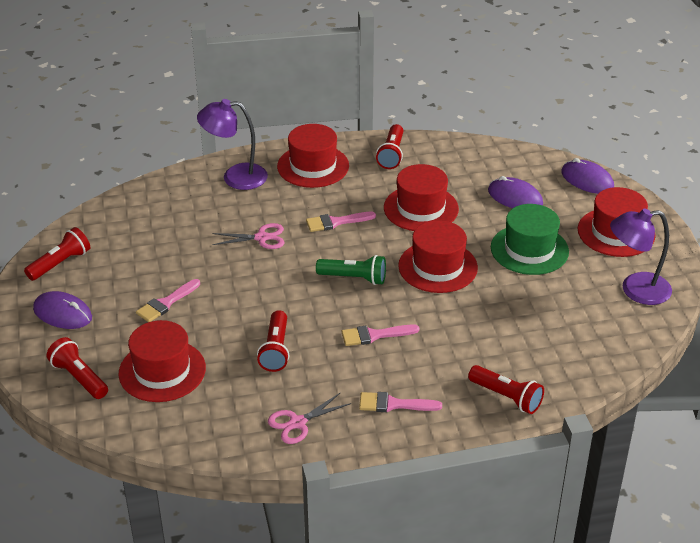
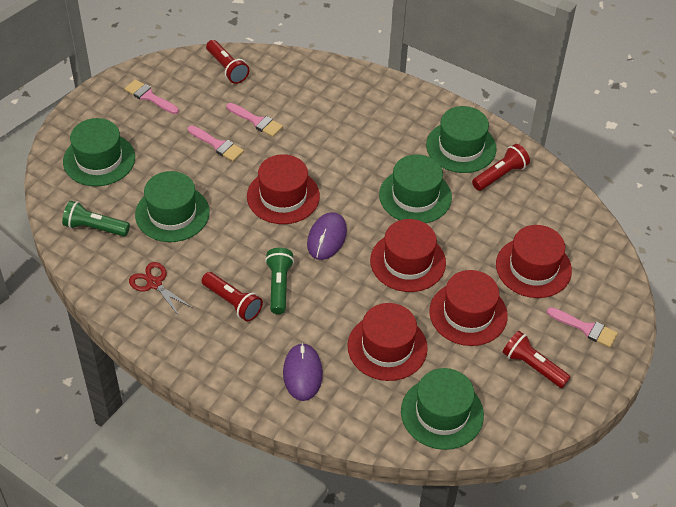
green flashlight: [316,255,386,285] = 1 -> [62,201,130,236] [265,248,294,314] = 2
green hat: [491,204,569,275] = 1 -> [63,118,135,186] [135,171,210,242] [379,154,452,223] [401,368,484,450] [426,106,497,173] = 5
pink scissors: [212,223,284,249] [268,392,351,444] = 2 -> none = 0
purple lamp: [197,99,268,190] [610,208,672,305] = 2 -> none = 0
purple mouse: [33,291,92,329] [488,176,543,208] [561,158,614,194] = 3 -> [283,343,323,401] [307,212,347,260] = 2
red flashlight: [24,227,90,281] [47,337,108,399] [257,310,289,372] [376,124,403,169] [468,365,544,414] = 5 -> [202,272,263,322] [206,40,249,84] [472,144,530,191] [502,331,571,388] = 4
red scissors: none = 0 -> [129,262,193,317] = 1

